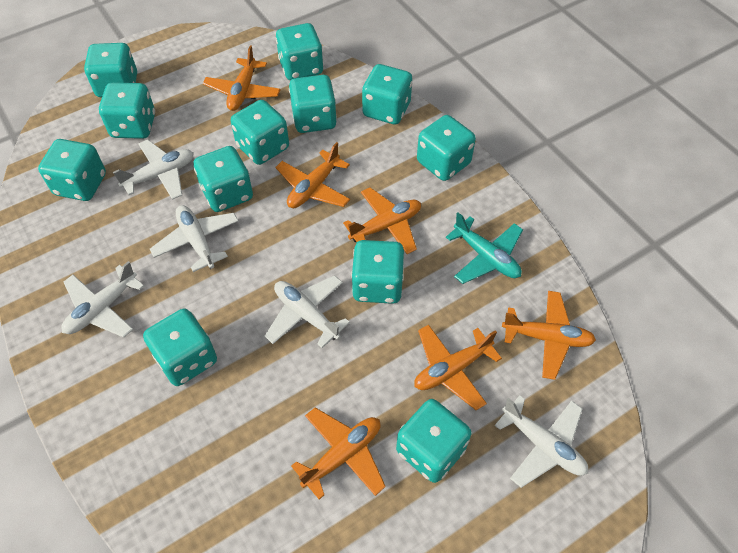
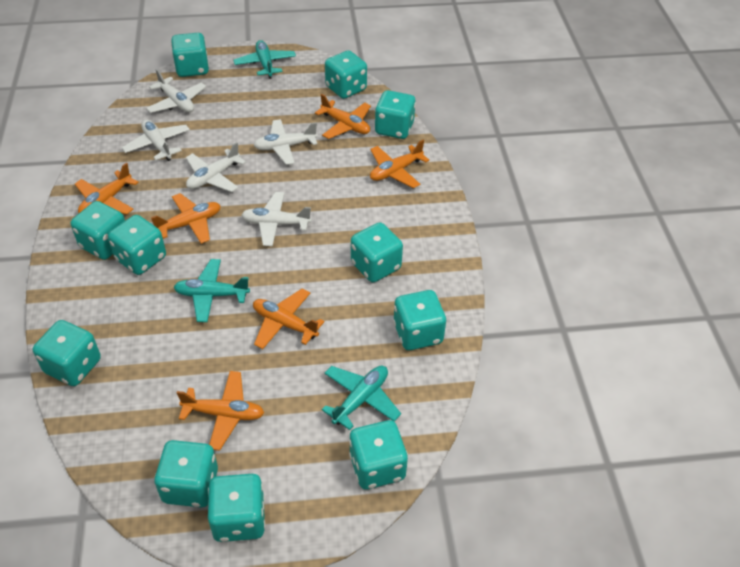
turquoise dice: [38,139,106,201] [84,43,137,98] [99,82,155,139] [143,309,217,386] [193,146,253,212] [231,100,289,165] [276,23,323,80] [289,75,337,133] [351,240,404,304] [362,64,412,125] [396,399,472,483] [417,115,476,181] = 12 -> [33,320,101,386] [71,201,125,260] [108,215,166,275] [154,440,218,508] [171,33,209,77] [208,474,265,542] [325,50,367,99] [349,420,408,489] [351,222,403,282] [375,90,416,139] [393,290,446,350] = 11
turquoise plane: [446,212,523,284] = 1 -> [174,259,250,322] [233,40,296,79] [322,366,401,430] = 3

